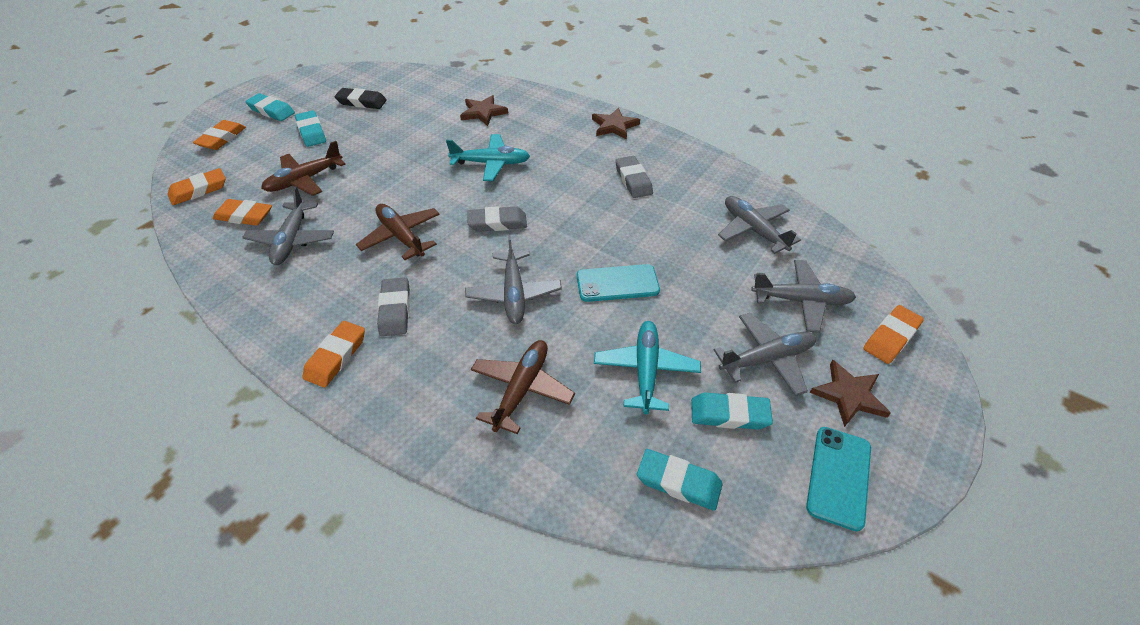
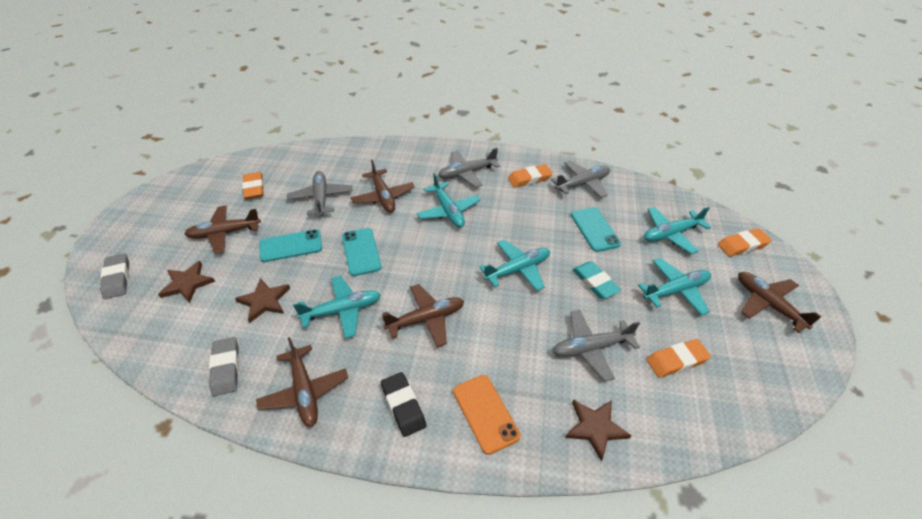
brown plane: [261,141,346,196] [356,204,440,260] [471,340,575,434] = 3 -> [184,205,261,254] [256,337,348,427] [351,160,415,213] [382,284,464,347] [738,272,821,333] = 5
grey eraser: [377,277,410,336] [467,206,527,232] [615,156,653,198] = 3 -> [100,253,129,299] [209,337,239,396] = 2
grey plane: [242,187,334,265] [465,235,562,324] [714,313,816,396] [718,196,801,254] [751,260,856,333] = 5 -> [287,171,353,216] [438,148,500,188] [551,160,610,198] [553,310,640,382] = 4
orange eraser: [168,168,226,205] [193,120,246,150] [213,199,272,226] [303,321,365,387] [864,305,924,364] = 5 -> [242,172,264,199] [508,164,553,188] [646,339,711,378] [718,228,772,257] = 4
orange phone: none = 0 -> [453,375,521,455] = 1
turquoise eraser: [245,93,295,121] [295,110,326,147] [637,449,723,511] [691,392,773,430] = 4 -> [572,261,621,299] = 1
turquoise phone: [577,264,660,302] [806,427,871,531] = 2 -> [260,229,322,262] [342,228,382,276] [571,207,621,252] = 3
turquoise plane: [446,134,530,181] [594,321,701,414] = 2 -> [293,276,381,338] [417,173,480,228] [479,240,550,291] [638,258,711,316] [644,207,711,254] = 5

